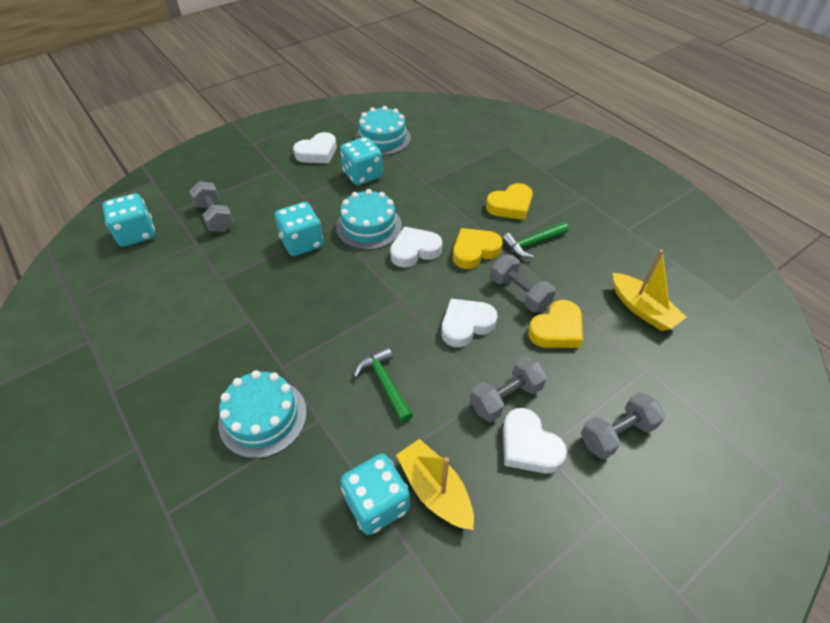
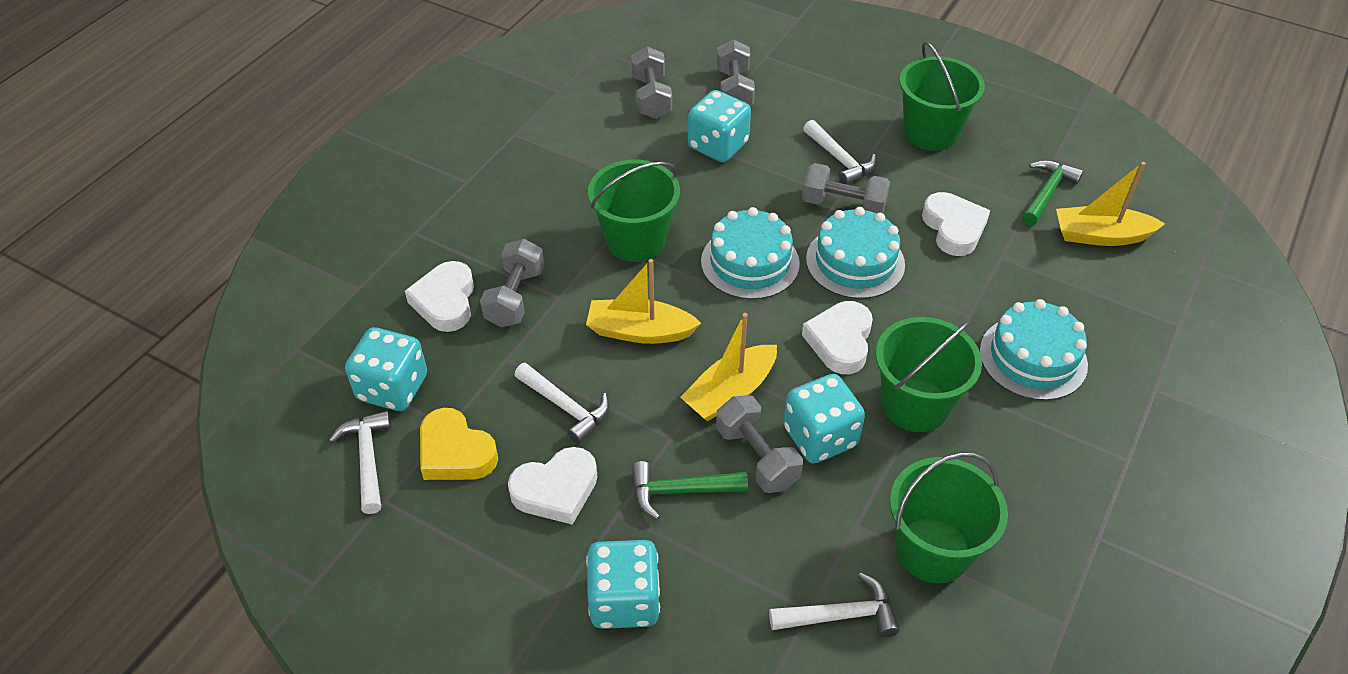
green bucket: none = 0 -> [588,160,680,262] [876,317,982,432] [890,452,1008,583] [899,42,985,151] = 4
grey dumbbell: [189,181,234,232] [470,356,547,422] [491,255,556,312] [581,392,665,459] = 4 -> [480,239,544,327] [631,46,672,119] [716,395,803,493] [717,39,755,106] [802,163,890,213] = 5
white hammer: none = 0 -> [329,410,391,514] [514,362,610,444] [769,572,900,637] [803,120,877,185] = 4
yellow boat: [396,439,474,530] [613,249,686,331] = 2 -> [586,259,701,344] [680,313,777,421] [1056,162,1165,246] = 3
yellow heart: [453,228,503,269] [486,183,533,220] [528,300,583,348] = 3 -> [420,408,498,480] = 1

